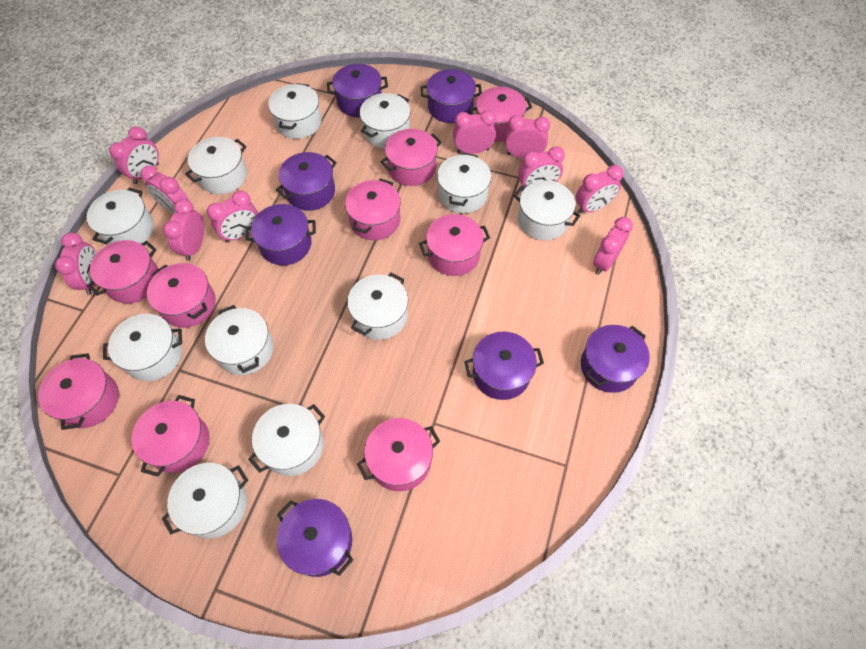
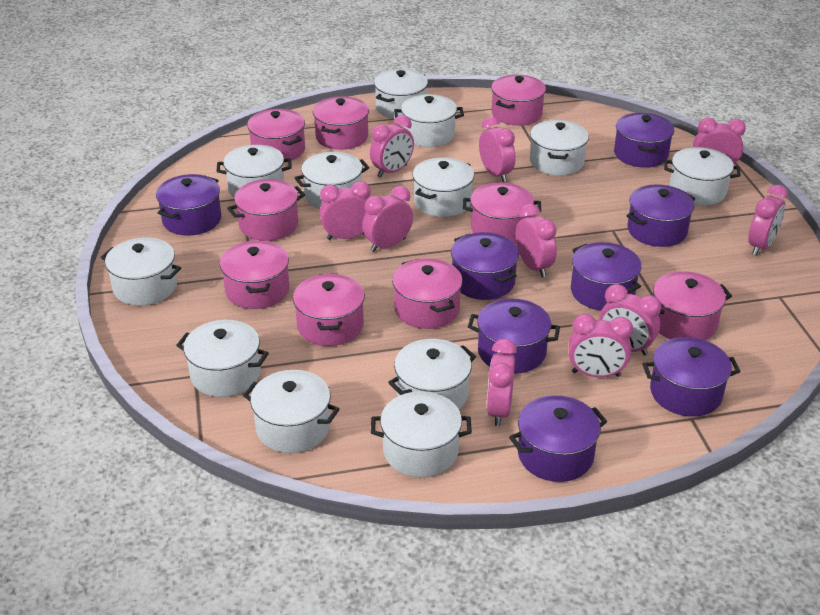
purple pot: [245,204,316,265] [276,152,337,211] [277,499,353,577] [327,64,388,117] [421,69,482,123] [464,331,544,400] [581,325,650,393] = 7 -> [156,174,221,235] [451,232,519,300] [468,298,560,374] [509,395,607,482] [571,242,641,311] [614,113,674,168] [626,184,695,247] [642,337,741,417] = 8
white pot: [87,188,154,245] [103,314,182,381] [162,463,248,539] [185,137,247,194] [205,305,274,375] [248,404,325,476] [268,83,322,139] [347,273,408,340] [360,93,411,148] [437,153,491,213] [514,180,581,241] = 11 -> [101,237,181,306] [176,320,269,397] [217,145,291,197] [243,370,339,453] [295,152,370,209] [371,391,472,477] [374,69,428,119] [388,339,476,410] [394,94,464,147] [413,157,474,217] [530,120,589,176] [664,147,741,206] = 12

